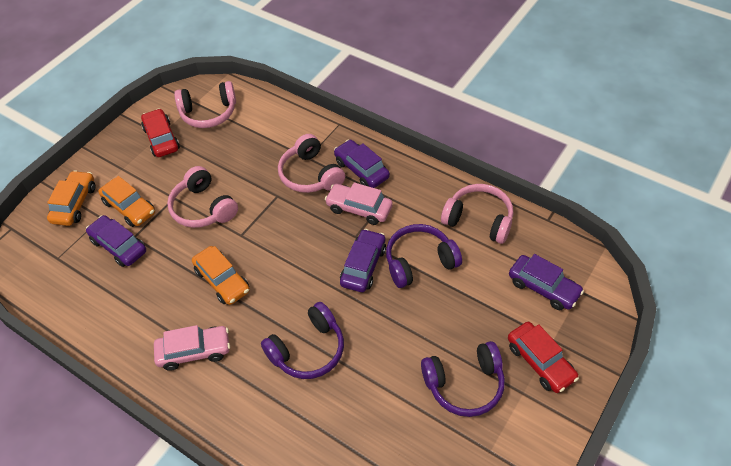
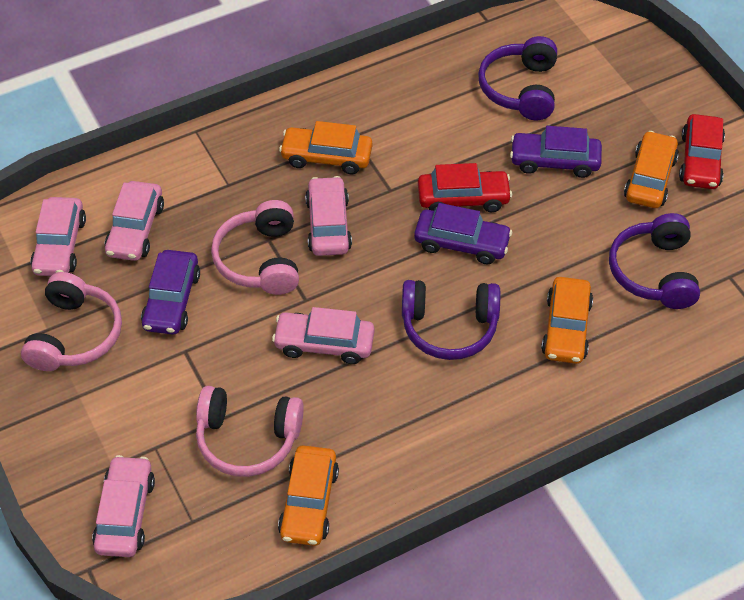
orange car: [47,170,96,226] [98,176,155,227] [192,246,250,305] = 3 -> [278,445,339,546] [279,121,372,174] [541,277,593,364] [624,131,679,208] = 4
pink car: [154,325,230,371] [325,182,393,225] = 2 -> [30,197,86,276] [92,455,155,557] [105,181,164,261] [272,307,375,364] [305,176,352,256] = 5
pink headphones: [167,166,238,228] [174,81,236,128] [278,134,345,193] [441,184,513,244] = 4 -> [21,272,122,371] [196,386,304,477] [211,200,299,295] = 3
purple car: [86,215,146,267] [334,139,390,188] [340,229,386,292] [509,254,584,310] = 4 -> [141,250,200,335] [414,203,512,264] [510,126,602,178] = 3

